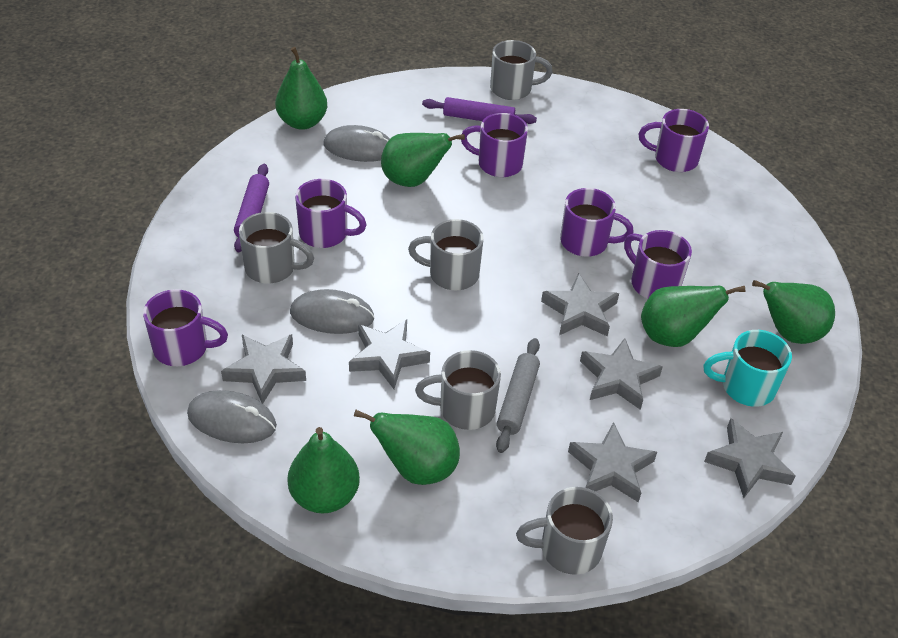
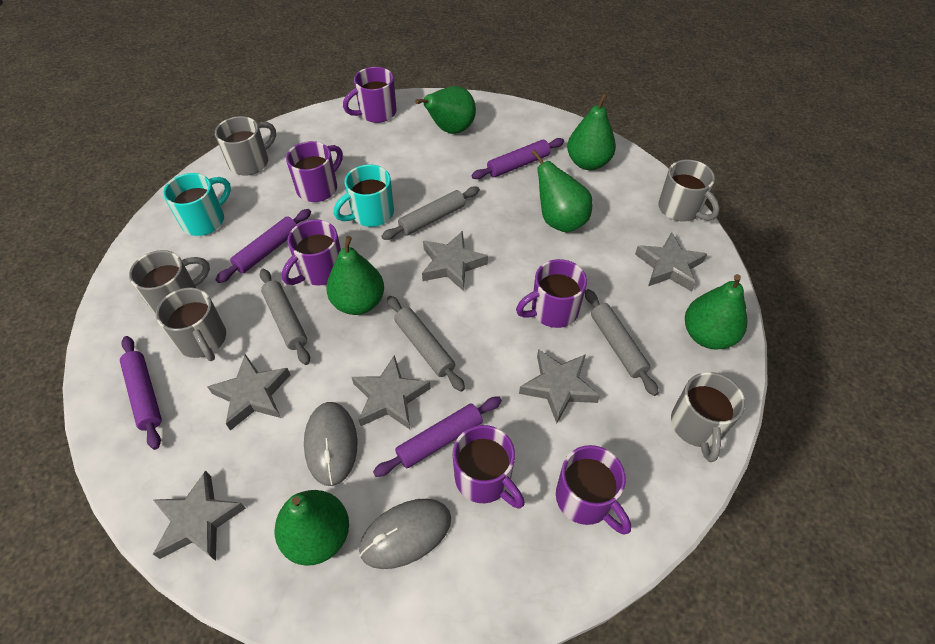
grey mouse: [187,390,277,443] [290,289,374,334] [323,125,390,162] = 3 -> [304,402,357,486] [359,499,451,569] = 2
grey rolling pin: [496,338,540,453] = 1 -> [260,269,310,365] [382,186,480,240] [387,296,465,391] [585,289,659,396] = 4
purple rolling pin: [234,164,269,252] [422,97,537,124] = 2 -> [120,336,162,450] [215,209,311,283] [373,396,502,477] [471,138,564,179] = 4
turquoise mug: [703,330,792,407] = 1 -> [163,173,231,236] [334,164,394,227] = 2

